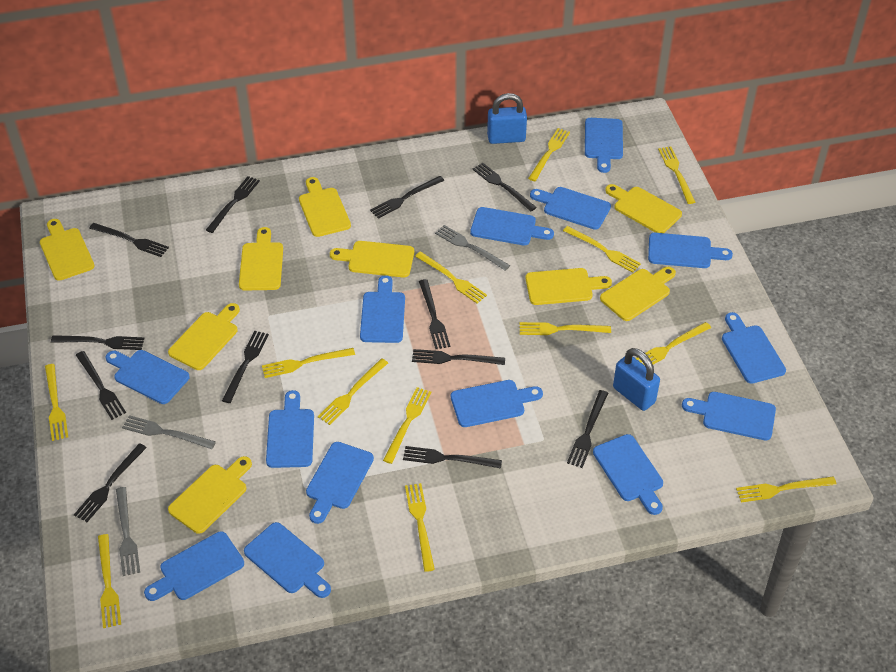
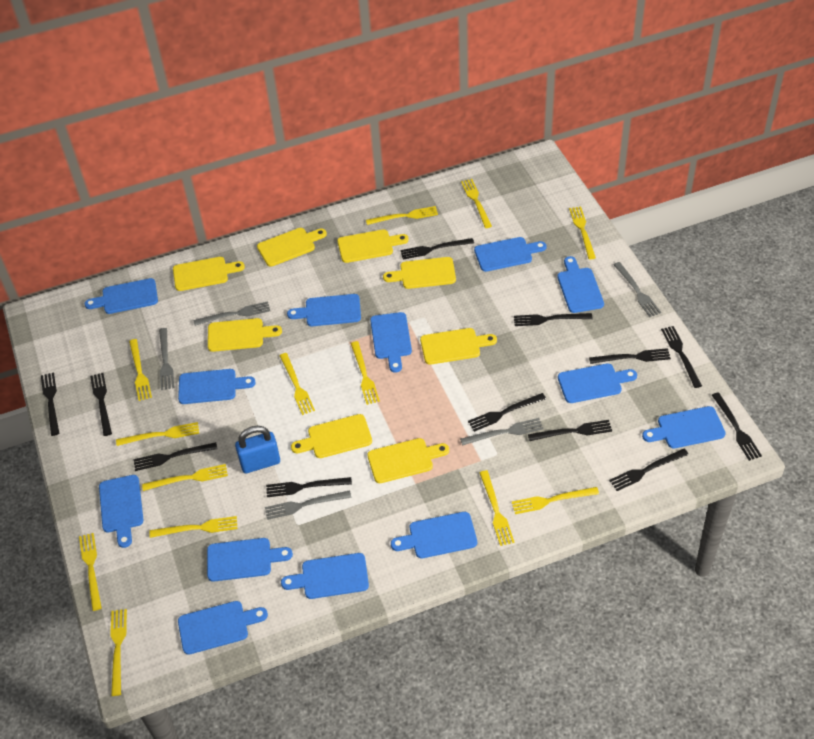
blue cutting board: [105,350,190,404] [144,531,244,601] [244,522,331,598] [266,390,314,468] [306,442,374,524] [360,275,405,343] [451,380,543,427] [470,207,554,245] [530,187,611,230] [585,118,623,173] [593,434,663,515] [648,233,733,268] [682,392,776,441] [722,312,786,384] = 14 -> [85,278,158,314] [99,475,143,548] [178,369,256,404] [178,601,268,655] [207,538,293,582] [281,553,369,599] [287,294,361,326] [370,312,412,373] [391,512,477,558] [474,237,547,272] [557,256,604,313] [558,363,637,403] [642,406,726,449] = 13
blue padlock: [487,93,527,144] [613,348,660,411] = 2 -> [235,426,280,473] = 1
grey fork: [116,487,140,576] [122,415,216,449] [435,225,510,271] = 3 -> [159,328,174,390] [193,301,270,326] [265,490,351,520] [460,418,544,446] [613,262,661,317] = 5
yellow cutting board: [40,219,94,281] [168,303,240,370] [168,456,252,534] [239,227,283,291] [299,177,351,237] [330,241,414,277] [526,268,612,305] [600,267,676,321] [605,184,682,233] = 9 -> [173,257,245,291] [208,318,282,352] [257,228,327,267] [291,414,372,458] [338,229,409,263] [367,438,449,483] [383,257,456,289] [420,328,497,365] = 8

